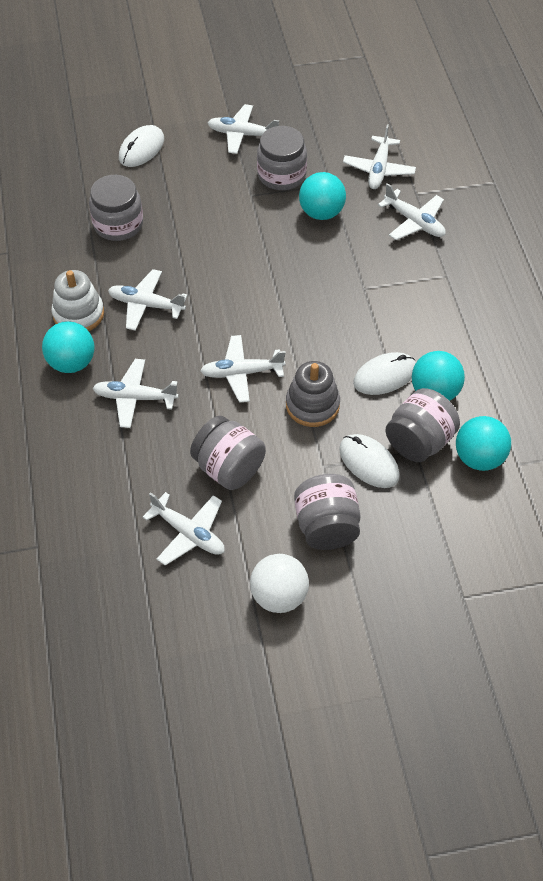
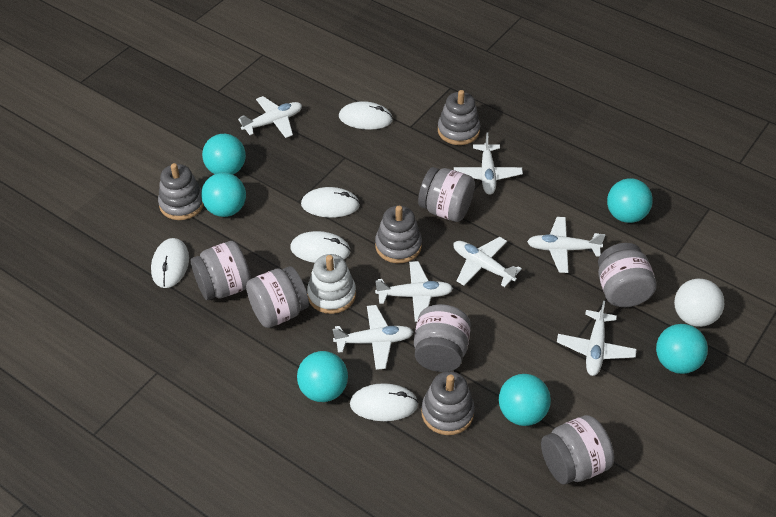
grey jar: [89,175,143,241] [190,416,266,490] [257,126,307,190] [294,474,360,550] [385,388,460,462] = 5 -> [191,241,251,300] [246,266,309,328] [414,304,471,372] [418,167,475,222] [541,415,614,484] [598,243,657,307] = 6
grey stacking toy: [286,361,340,427] = 1 -> [158,163,204,220] [375,206,422,263] [421,371,475,435] [438,90,480,145] = 4
turquoise ball: [42,321,95,373] [299,172,346,220] [412,351,465,401] [456,416,511,471] = 4 -> [201,173,246,217] [202,134,246,174] [297,351,348,402] [499,374,551,426] [607,178,653,223] [656,324,708,374] = 6
white mouse: [119,125,164,167] [339,434,400,488] [353,352,416,395] = 3 -> [151,238,189,288] [290,231,351,263] [301,187,360,218] [339,101,393,130] [350,383,419,421] = 5

